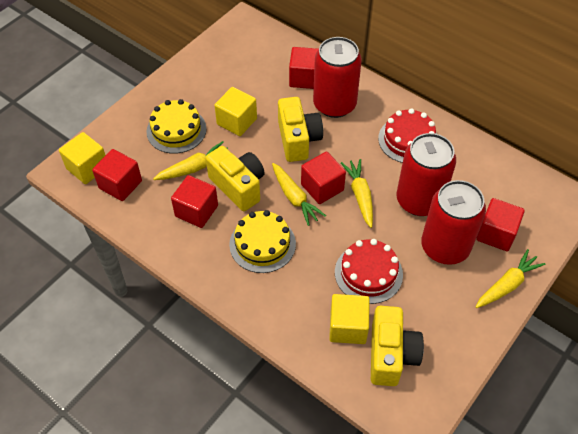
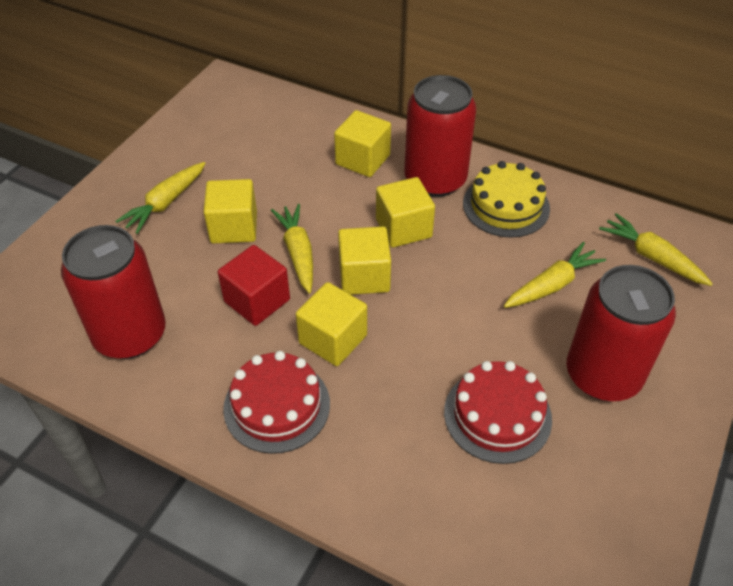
red cube: [92,149,142,201] [171,175,218,228] [289,47,319,89] [301,152,346,204] [476,198,525,251] = 5 -> [218,245,290,326] = 1
yellow cake: [146,99,207,154] [229,210,296,273] = 2 -> [463,161,550,238] = 1
yellow camera: [206,146,265,211] [278,97,323,162] [371,306,424,386] = 3 -> none = 0
yellow cube: [59,132,106,184] [214,87,257,136] [329,294,370,344] = 3 -> [204,179,257,244] [296,282,367,366] [334,110,391,177] [338,227,391,295] [376,177,435,248] = 5

